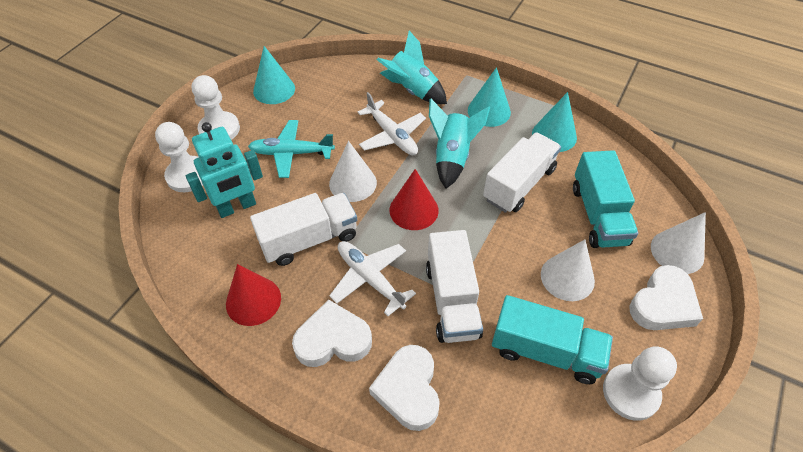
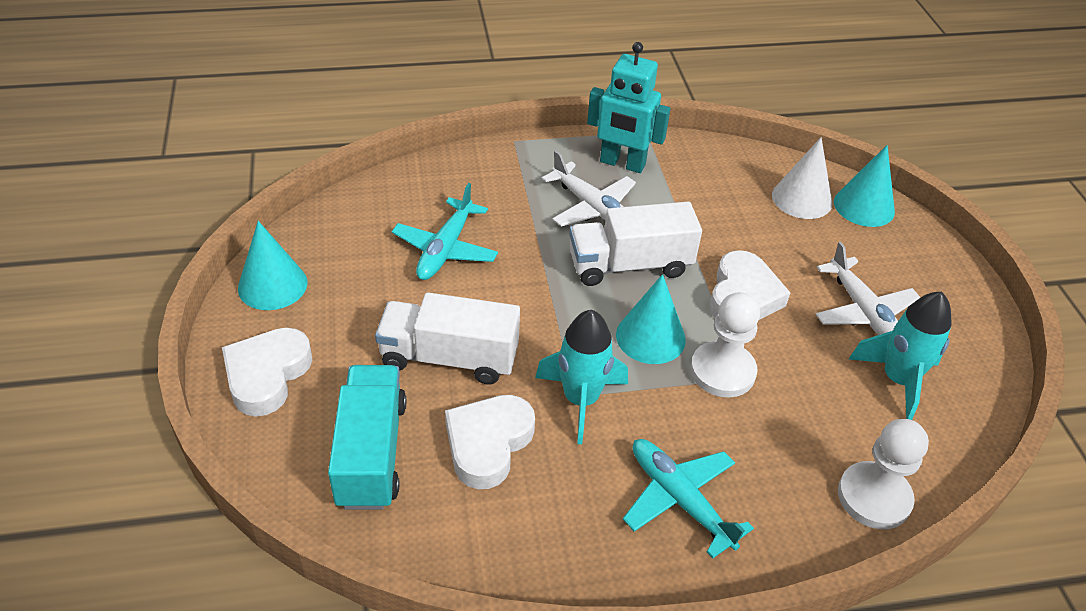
red cone: [226,264,281,326] [390,169,439,230] = 2 -> none = 0
turquoise plane: [248,120,335,178] = 1 -> [392,183,498,280] [623,439,754,559] = 2
turquoise truck: [492,295,613,384] [573,150,638,248] = 2 -> [328,365,406,510] = 1
white cone: [329,141,377,202] [541,240,595,301] [651,212,706,274] = 3 -> [772,137,832,219] = 1
white pawn: [155,122,203,192] [192,75,240,140] [603,346,677,421] = 3 -> [690,292,760,397] [838,419,929,529] = 2
white truck: [250,193,357,266] [426,230,483,343] [483,132,561,213] = 3 -> [375,292,520,385] [569,202,702,286] = 2

